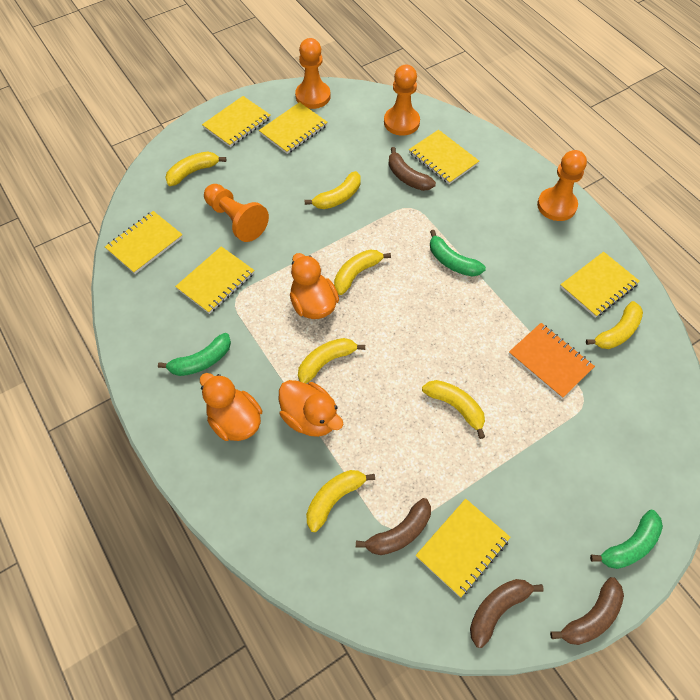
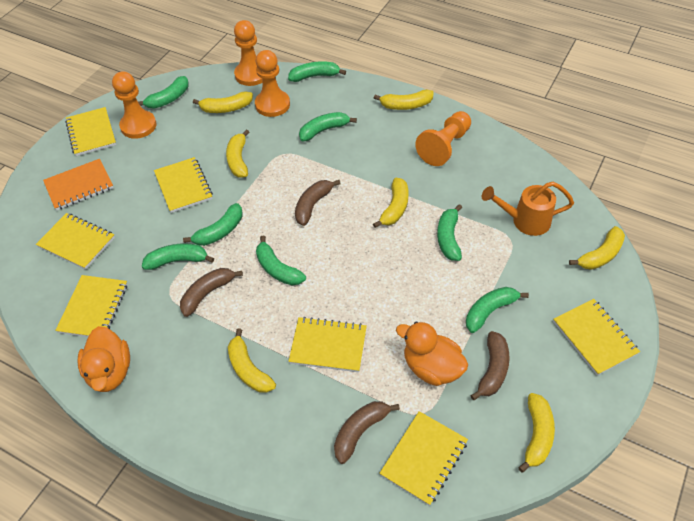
green banana: [158,333,231,376] [430,230,486,277] [590,510,663,569] = 3 -> [138,76,188,109] [142,244,214,270] [183,203,242,246] [256,236,306,285] [288,61,346,82] [299,112,357,141] [437,204,462,261] [466,287,529,333] = 8
orange duck: [200,373,262,441] [279,380,344,437] [290,253,339,319] = 3 -> [77,326,130,392] [396,321,468,386] = 2
orange watering can: none = 0 -> [482,182,574,236] = 1

